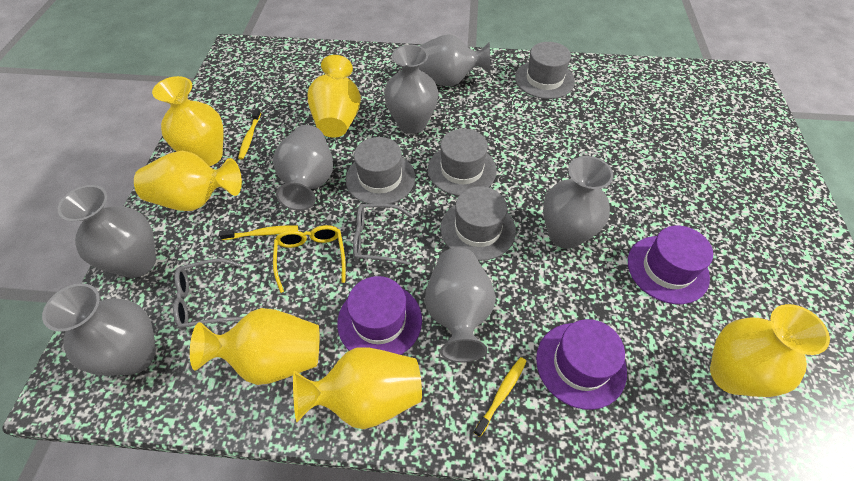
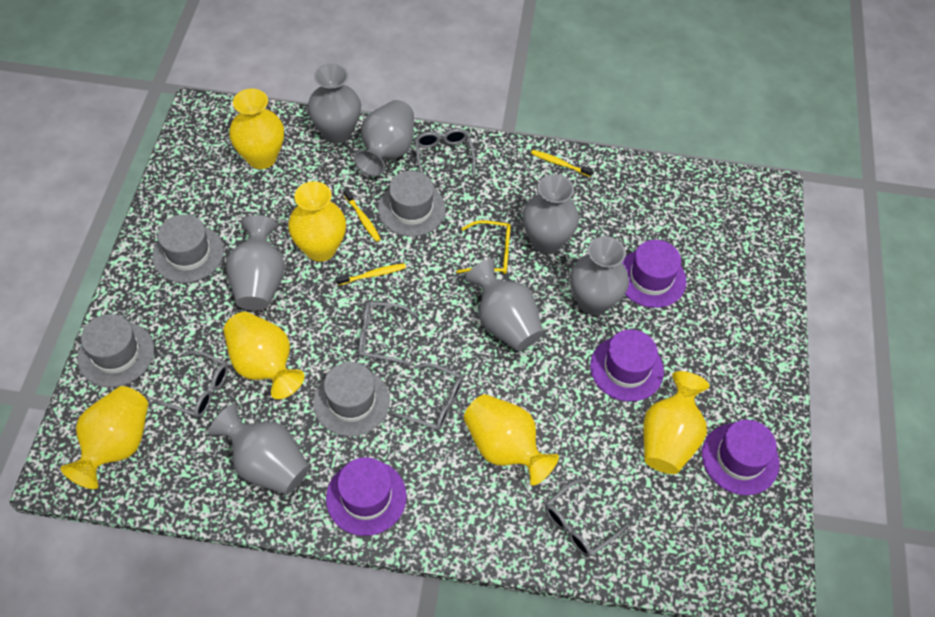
grey glasses: [173,259,243,330] [353,204,413,265] = 2 -> [152,350,228,418] [358,302,418,365] [390,363,463,431] [415,129,476,175] [545,479,628,557] = 5
purple hat: [337,276,422,355] [536,319,627,410] [628,225,713,304] = 3 -> [326,457,407,536] [590,329,664,402] [622,240,686,308] [702,420,779,495] = 4

